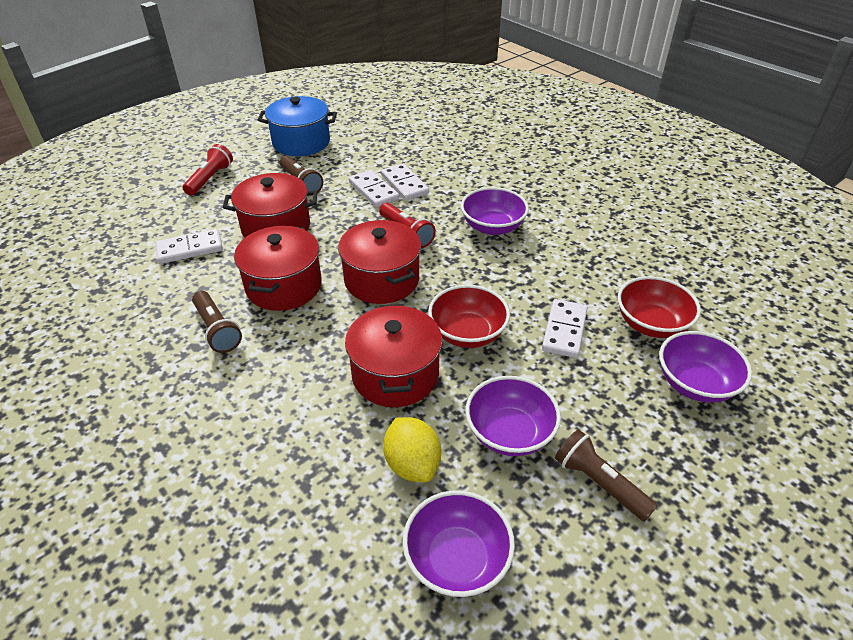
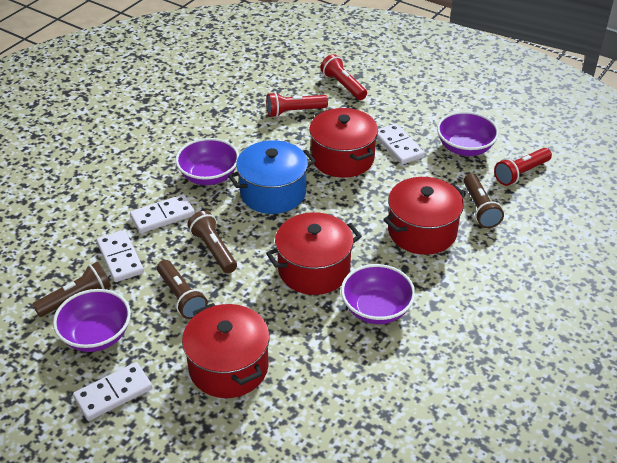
brown flashlight: [192,291,242,353] [280,156,323,193] [555,429,658,522] = 3 -> [32,262,111,317] [157,260,208,319] [187,210,237,273] [463,173,504,228] = 4
red bowl: [428,285,510,348] [618,276,701,338] = 2 -> none = 0
red flashlight: [183,144,233,196] [379,203,436,248] = 2 -> [266,92,328,117] [320,54,367,100] [494,148,552,186] = 3
yellow lemon: [383,417,441,483] = 1 -> none = 0

